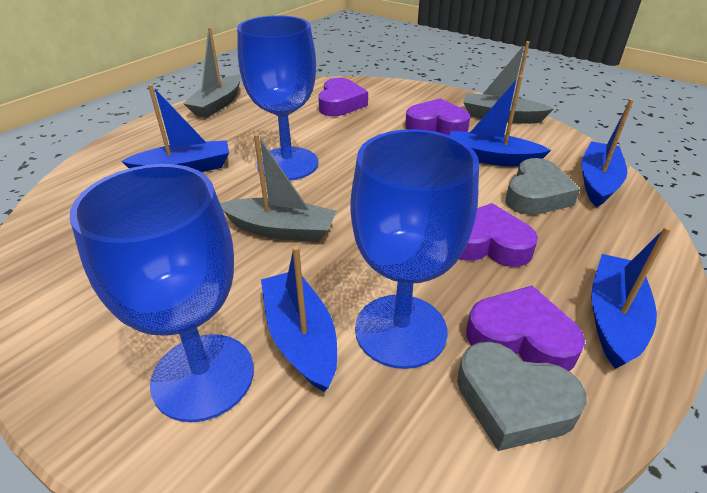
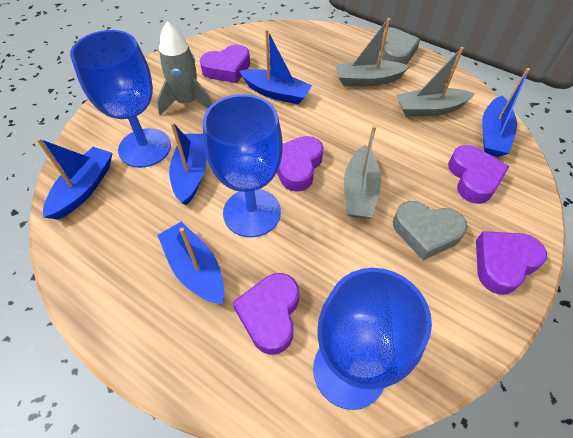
grey rocket: none = 0 -> [157,21,213,115] = 1
purple heart: [318,78,368,116] [405,98,470,135] [459,203,538,267] [466,286,585,371] = 4 -> [200,45,250,83] [233,273,299,354] [277,136,323,192] [448,145,509,204] [476,231,547,295] = 5

